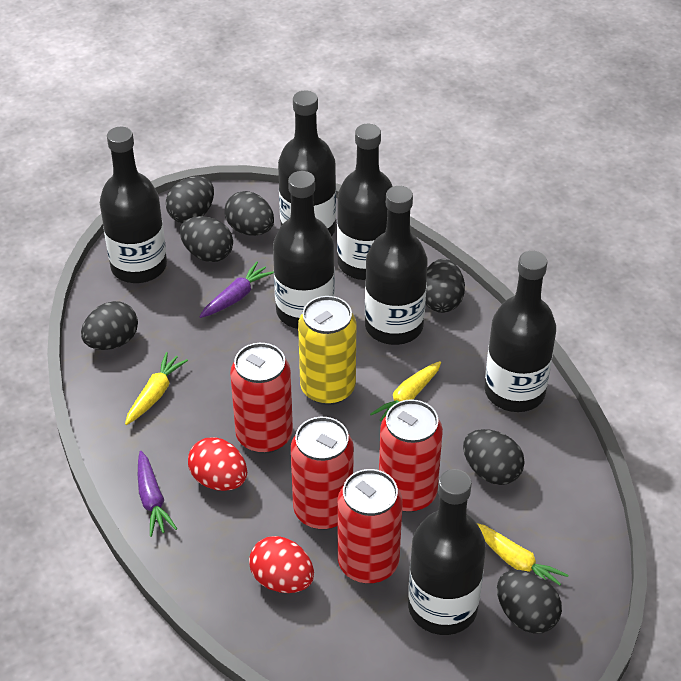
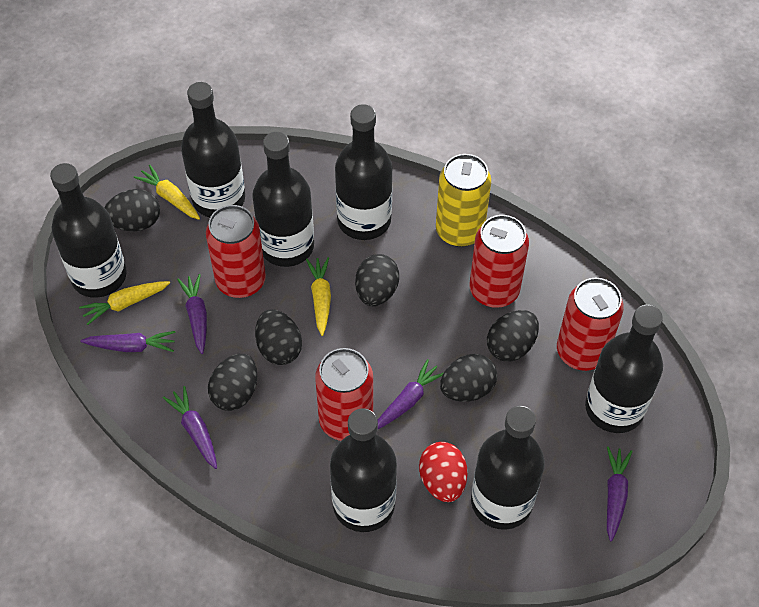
black egg: [81,301,138,350] [166,176,214,223] [180,216,233,262] [224,191,274,236] [425,259,465,313] [463,429,525,485] [497,570,562,634] = 7 -> [104,189,160,231] [208,354,257,411] [255,309,302,365] [355,254,399,306] [440,354,497,402] [487,310,539,362] = 6
purple carrot: [138,451,177,537] [199,262,274,318] = 2 -> [80,331,176,352] [163,386,217,469] [177,274,207,354] [378,359,443,429] [607,447,633,541] = 5
red egg: [188,437,247,491] [249,536,314,593] = 2 -> [419,442,467,502] = 1

